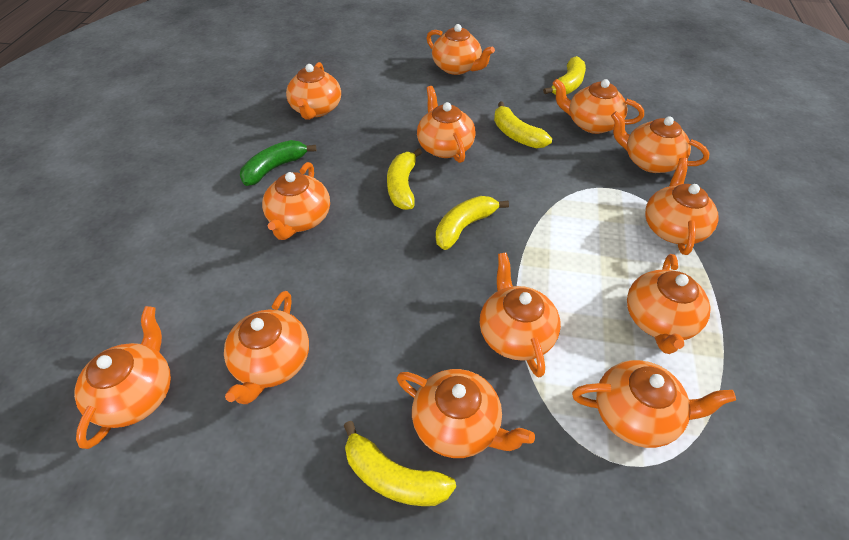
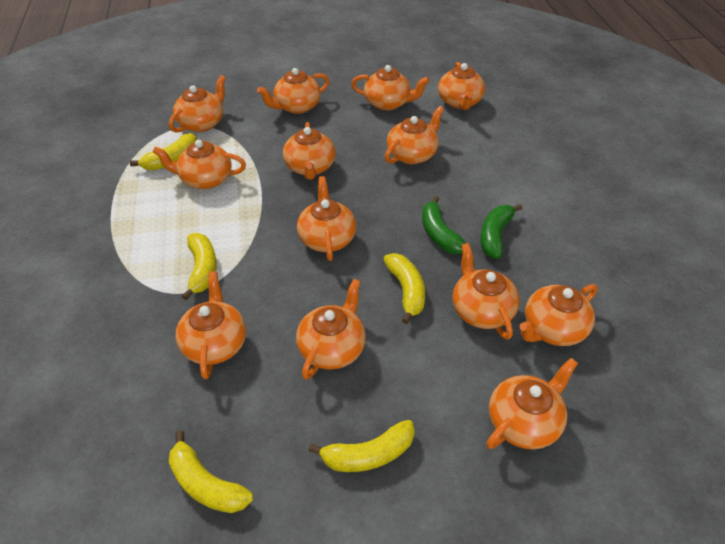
green banana: [240,140,316,186] = 1 -> [422,196,465,254] [481,204,522,259] = 2

